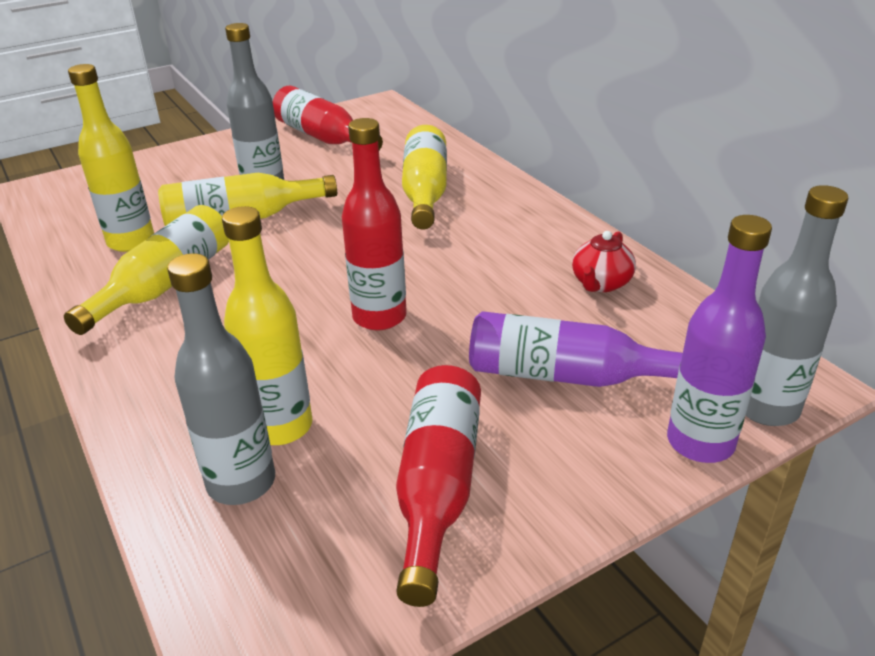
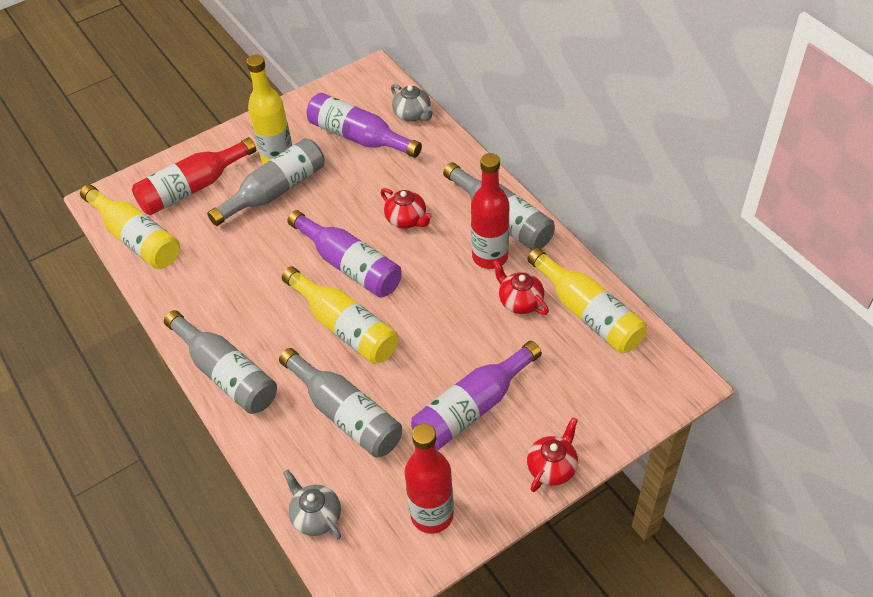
grey bottle: [167,253,275,505] [225,23,284,180] [746,185,848,426] = 3 -> [164,310,277,414] [207,138,325,226] [279,348,402,458] [443,162,555,250] = 4
grey teapot: none = 0 -> [283,470,341,539] [391,84,434,122] = 2
purple bottle: [469,311,683,387] [667,215,772,463] = 2 -> [287,210,402,297] [307,93,422,158] [411,341,542,451] = 3
red teapot: [572,231,636,292] = 1 -> [381,188,432,229] [492,259,549,315] [527,417,578,492] = 3
yellow bottle: [64,205,229,335] [68,64,154,252] [158,173,337,226] [222,206,312,445] [402,125,447,230] = 5 -> [80,184,180,269] [246,55,292,164] [282,266,398,364] [527,248,647,353] = 4

